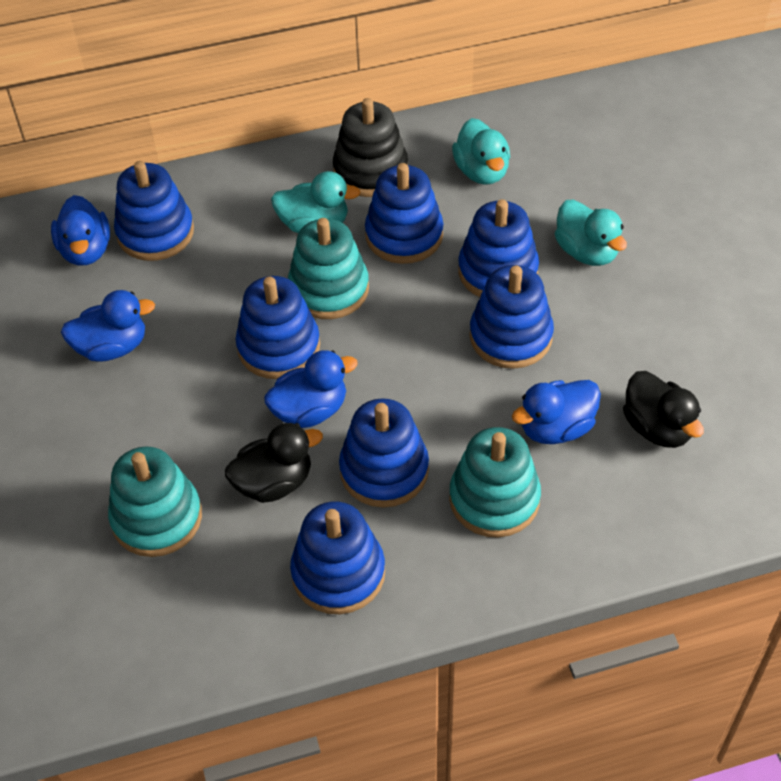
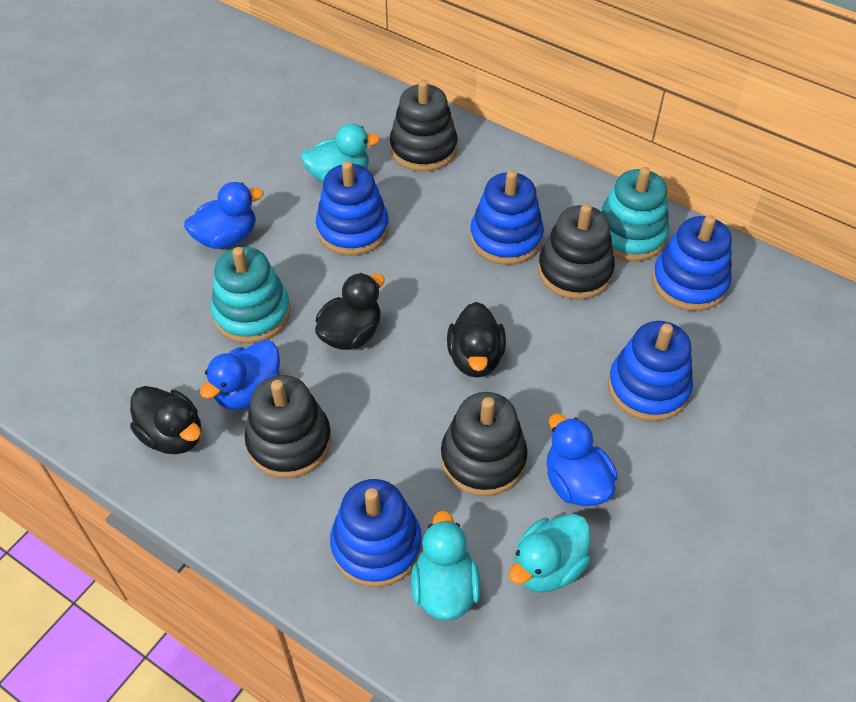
black duck: [225,423,323,503] [623,371,704,448] = 2 -> [130,386,201,454] [315,273,385,350] [447,302,506,378] = 3
black stacking toy: [333,98,408,197] = 1 -> [244,375,332,478] [390,80,458,172] [441,392,528,496] [538,204,615,300] = 4
blue duck: [51,195,110,265] [61,290,155,362] [264,350,358,428] [512,380,601,444] = 4 -> [184,182,264,249] [200,340,281,410] [547,414,618,506] = 3
blue stacking toy: [114,161,194,261] [236,276,320,379] [290,501,385,614] [339,398,429,508] [365,163,443,264] [458,199,539,297] [470,265,554,369] = 7 -> [316,161,389,255] [330,479,422,587] [470,170,544,265] [608,321,693,421] [652,215,732,311] = 5
turquoise stacking toy: [108,447,202,557] [288,218,369,319] [449,427,541,538] = 3 -> [211,247,291,343] [600,167,669,261] = 2

